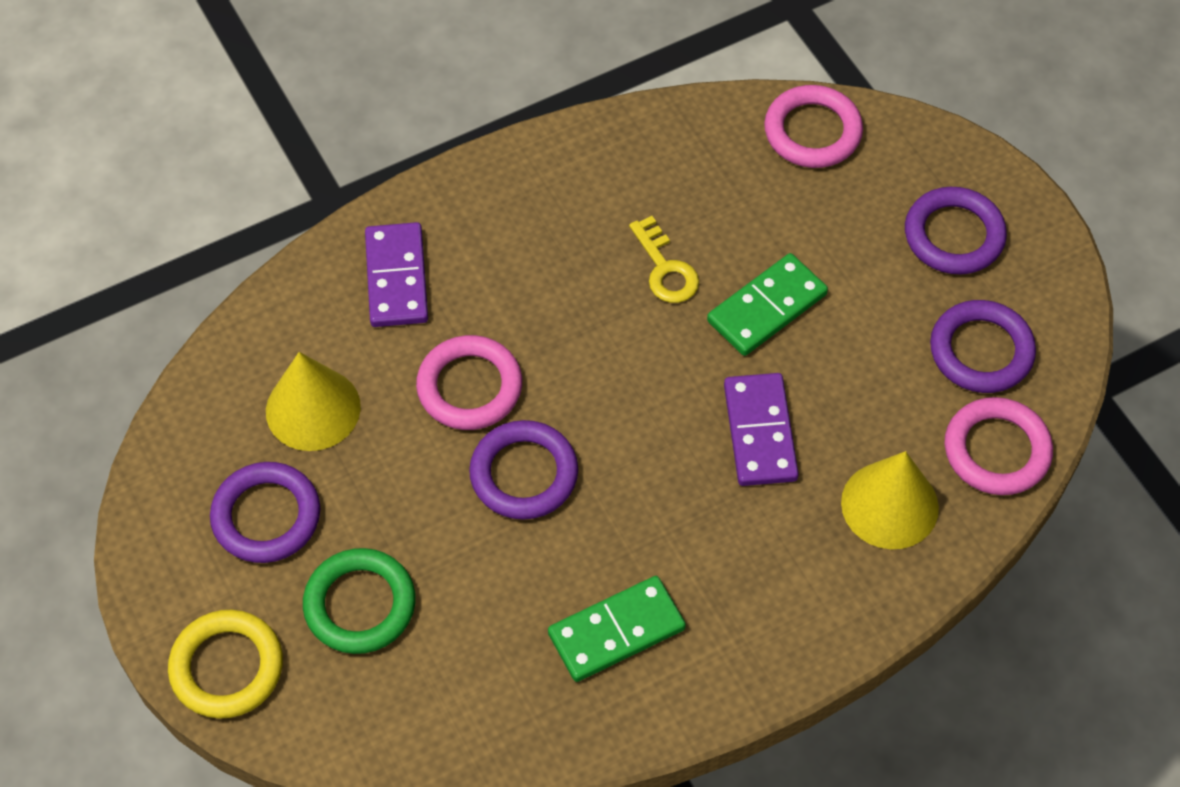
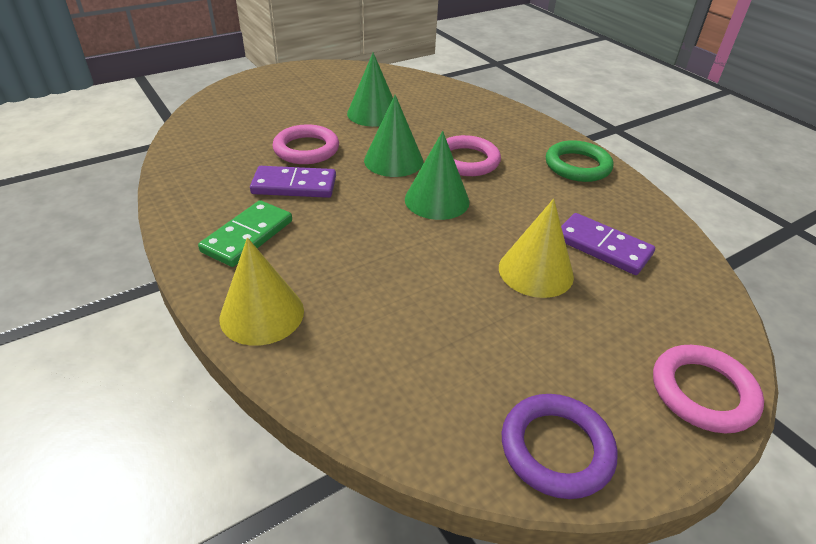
green cone: none = 0 -> [347,52,393,127] [364,95,423,177] [405,131,470,220] = 3
green domino: [548,576,686,682] [707,253,828,356] = 2 -> [198,200,292,267] = 1
purple ring: [210,462,320,563] [469,420,578,520] [905,187,1007,274] [930,300,1036,393] = 4 -> [502,394,618,499] = 1
yellow key: [629,216,699,303] = 1 -> none = 0
yellow ring: [168,610,283,719] = 1 -> none = 0

